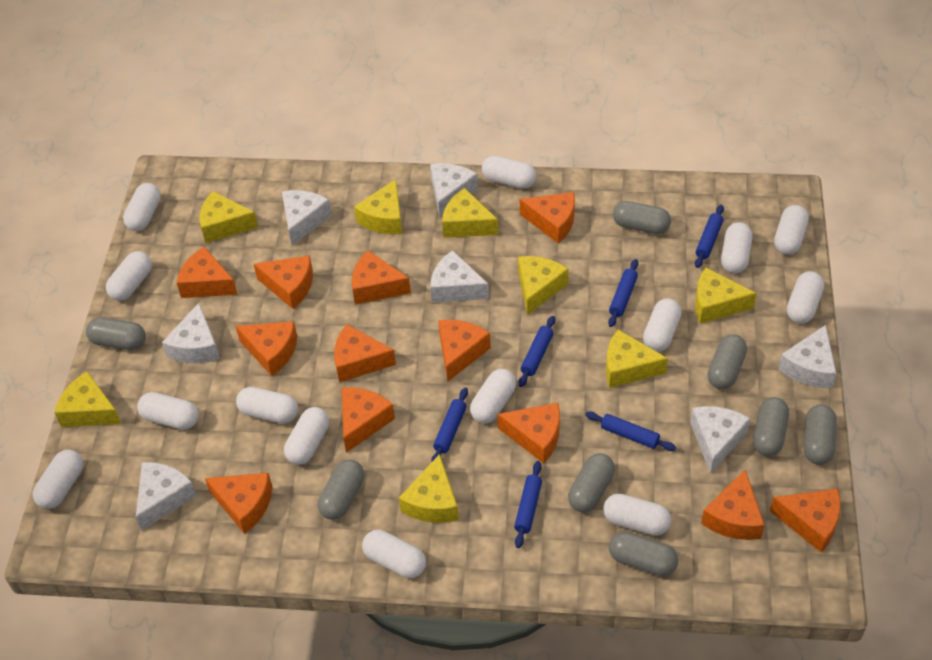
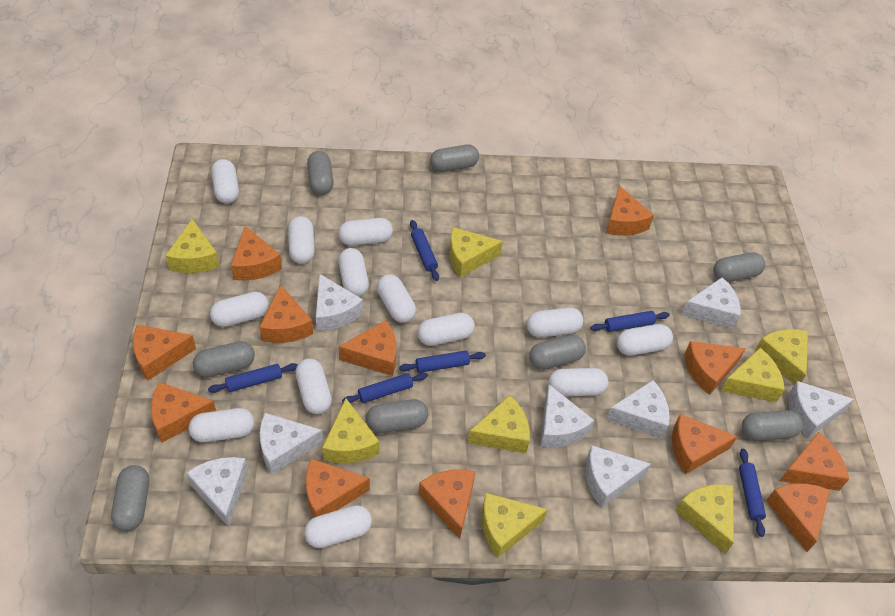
white capsule: [33,450,83,509] [106,251,152,301] [123,183,161,231] [137,392,198,430] [236,387,298,424] [284,407,329,465] [362,530,426,578] [470,369,516,423] [482,156,537,189] [603,494,671,536] [643,298,682,352] [721,222,752,273] [774,205,809,255] [787,271,824,324] = 14 -> [189,408,254,442] [210,292,269,327] [211,159,239,203] [288,216,315,264] [295,359,332,414] [304,505,372,548] [338,218,393,246] [338,248,369,297] [377,274,416,323] [417,313,475,346] [527,307,583,338] [548,368,608,396] [617,324,673,356] = 13
white cheese: [136,462,197,530] [162,303,220,363] [282,190,332,246] [430,163,478,218] [430,250,489,303] [690,406,750,473] [778,325,836,388] = 7 -> [186,457,248,527] [260,413,323,475] [316,274,363,331] [540,384,594,448] [585,445,651,508] [606,380,670,438] [681,277,741,329] [788,381,854,439] = 8

